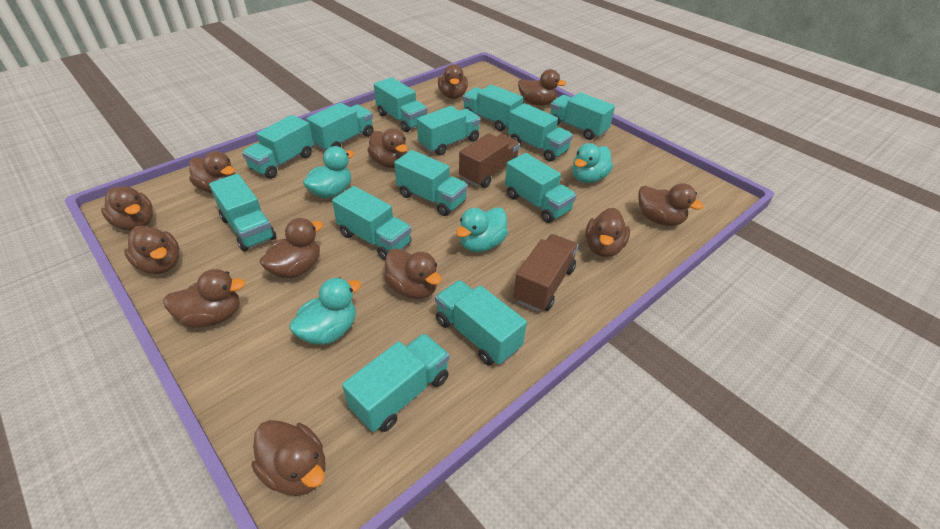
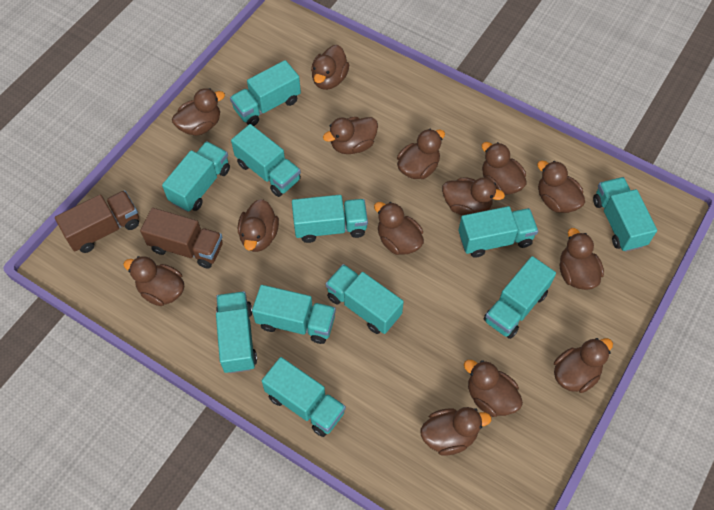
brown duck: [101,186,153,231] [124,225,179,274] [163,269,246,328] [189,151,236,193] [251,420,326,496] [260,218,323,278] [367,128,408,168] [384,249,442,299] [438,64,468,99] [518,69,567,106] [585,208,630,257] [638,183,703,226] = 12 -> [123,256,184,306] [172,88,225,136] [238,199,279,252] [311,45,350,90] [323,117,378,154] [374,202,424,255] [397,129,445,179] [421,407,492,456] [442,177,505,215] [464,360,523,417] [482,142,526,195] [537,160,585,213] [554,338,613,393] [560,228,604,290] = 14
turquoise duck: [289,277,361,345] [303,146,354,198] [456,207,508,252] [572,143,613,183] = 4 -> none = 0
turquoise truck: [209,174,276,251] [242,115,314,179] [306,103,373,151] [332,186,412,260] [342,333,449,432] [374,77,428,132] [394,150,468,216] [417,106,481,155] [435,280,527,366] [463,85,523,131] [505,153,576,223] [508,103,573,162] [550,92,615,140] = 13 -> [162,141,230,212] [216,291,257,373] [230,60,301,126] [231,124,301,197] [252,285,336,344] [262,357,346,437] [292,195,368,243] [326,264,404,334] [459,206,538,258] [484,256,556,339] [593,177,657,252] = 11

